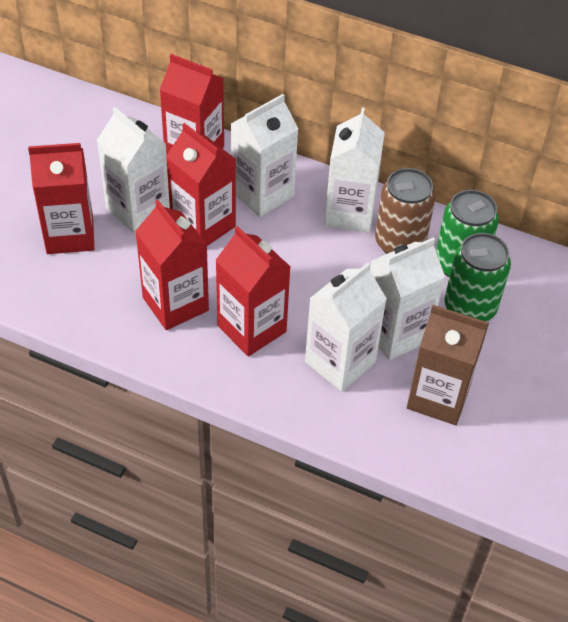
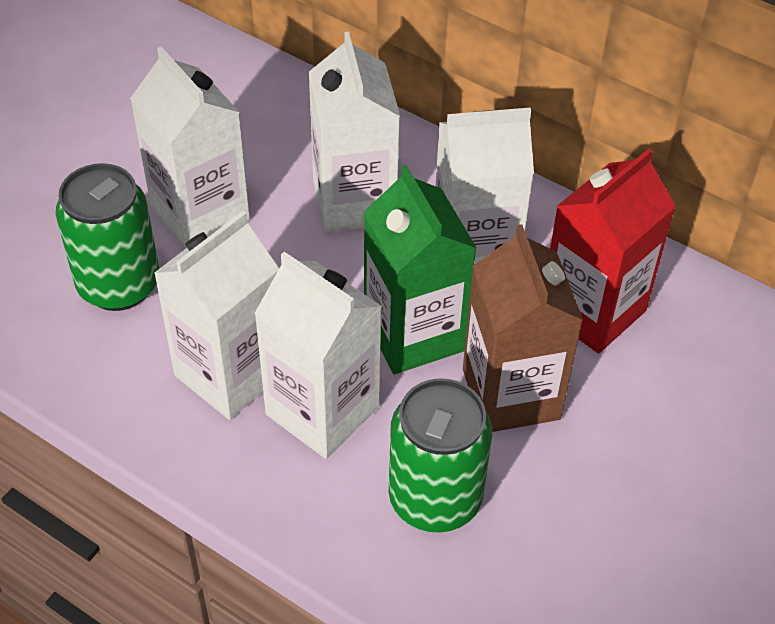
brown can: [375,168,435,254] = 1 -> none = 0
green carton: none = 0 -> [364,165,477,374] = 1
red carton: [28,143,94,254] [135,200,209,330] [159,54,224,156] [166,123,236,246] [215,226,290,357] = 5 -> [550,149,676,354] = 1

